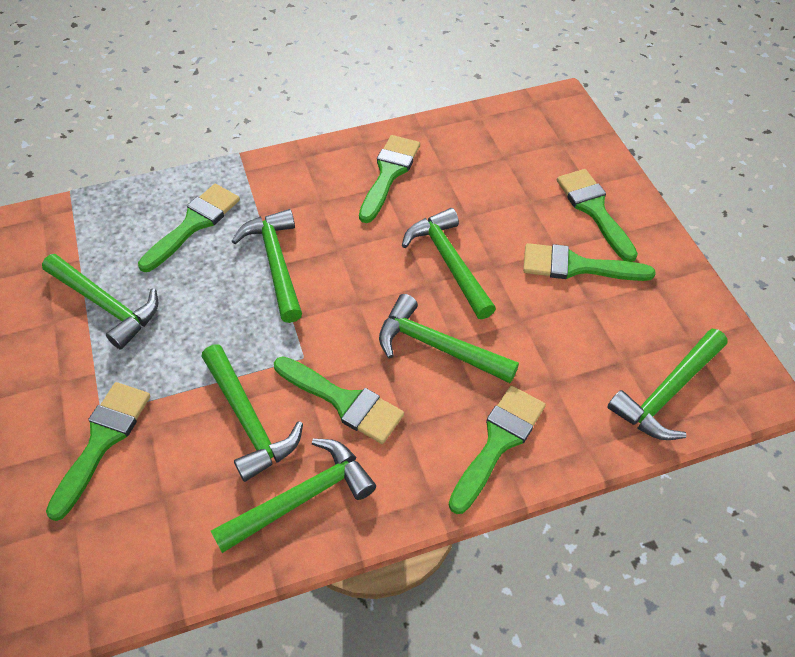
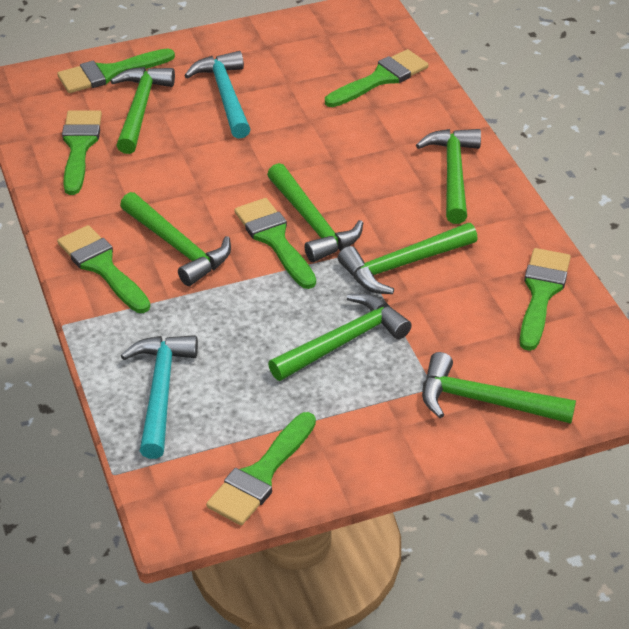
turquoise hammer: none = 0 -> [121,335,198,459] [184,51,251,139] = 2

